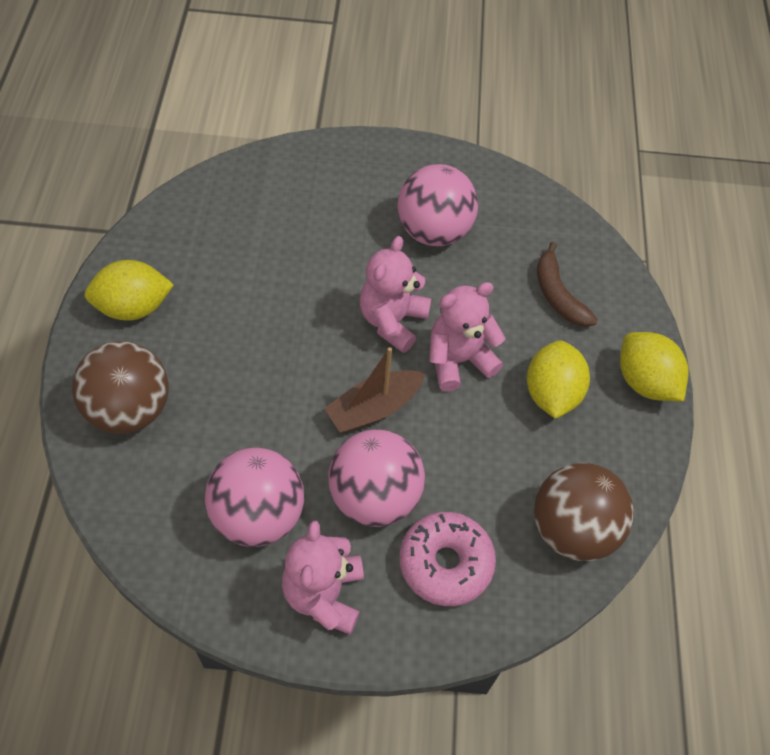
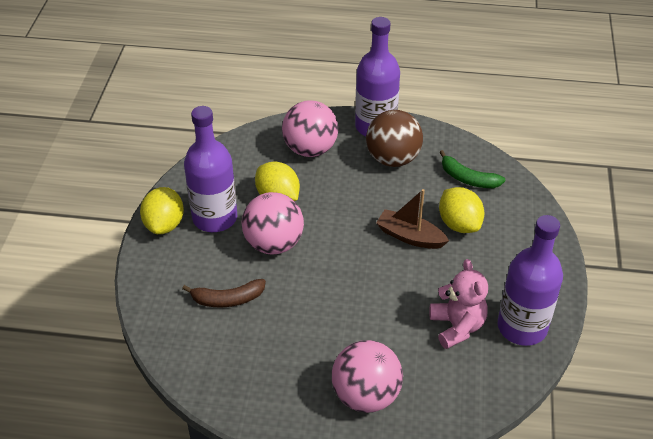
brown ball: [72,341,169,434] [534,463,634,561] = 2 -> [366,110,423,167] = 1
green banana: none = 0 -> [439,150,505,188] = 1
pink donut: [399,512,496,606] = 1 -> none = 0
pink teddy bear: [282,520,364,634] [360,236,431,353] [430,282,505,391] = 3 -> [429,259,488,349] = 1
purple bottle: none = 0 -> [184,106,237,232] [355,17,400,136] [497,215,563,346] = 3

